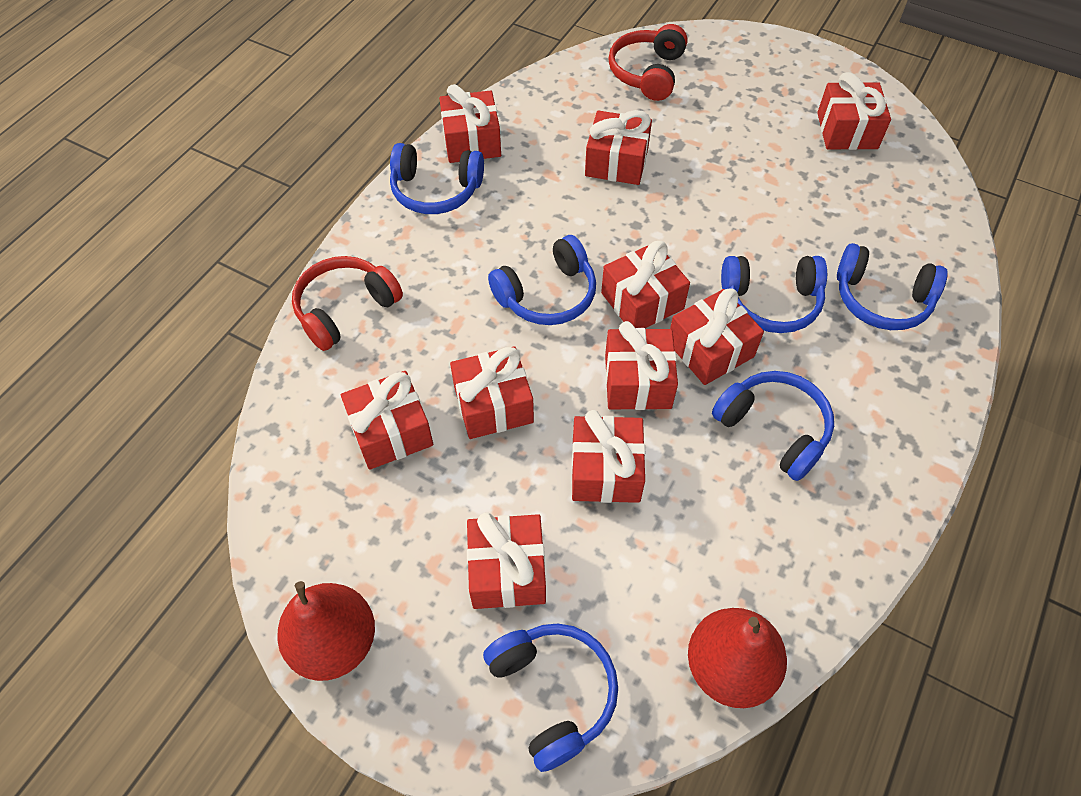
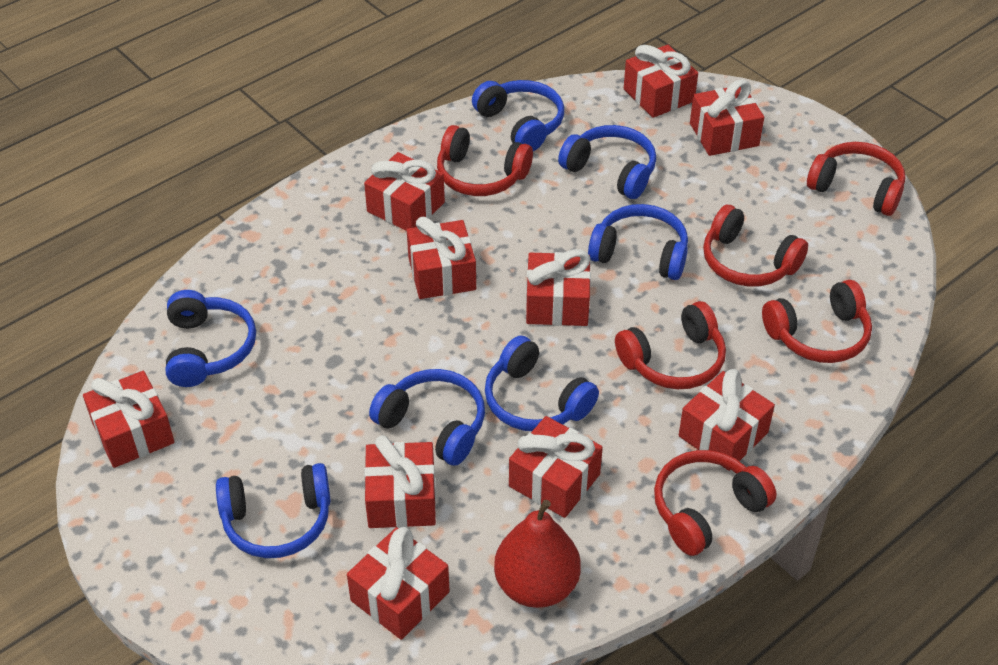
blue headphones: [390,143,484,214] [483,624,618,772] [488,235,596,325] [712,371,834,481] [721,256,827,333] [837,243,948,330] = 6 -> [166,290,256,387] [216,463,331,558] [369,369,485,466] [472,80,564,151] [485,336,599,431] [558,125,656,199] [588,204,688,280] = 7
red headphones: [292,256,403,351] [609,24,688,101] = 2 -> [437,125,533,196] [615,301,726,389] [654,450,776,556] [703,205,808,287] [762,280,872,363] [807,142,905,216] = 6
red pear: [277,581,375,681] [688,608,787,708] = 2 -> [494,500,581,608] = 1

